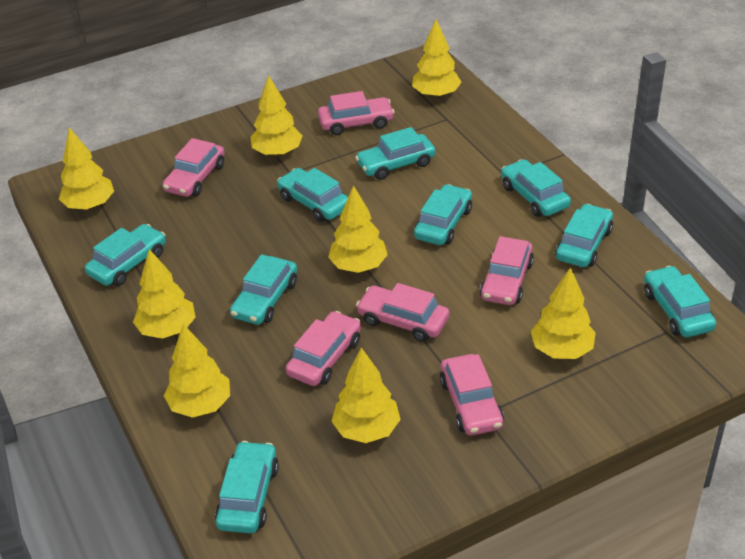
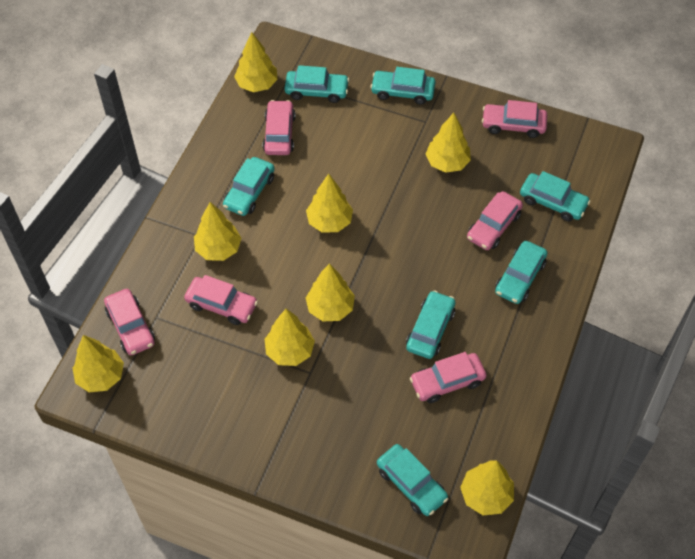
turquoise car: [85,224,166,286] [215,441,279,533] [230,254,297,325] [277,168,348,222] [355,127,436,180] [414,184,472,245] [501,159,571,217] [555,204,613,267] [644,266,716,338] = 9 -> [223,157,275,216] [285,65,349,103] [370,67,436,105] [377,444,448,516] [406,290,455,359] [495,241,548,304] [520,171,591,221] = 7

